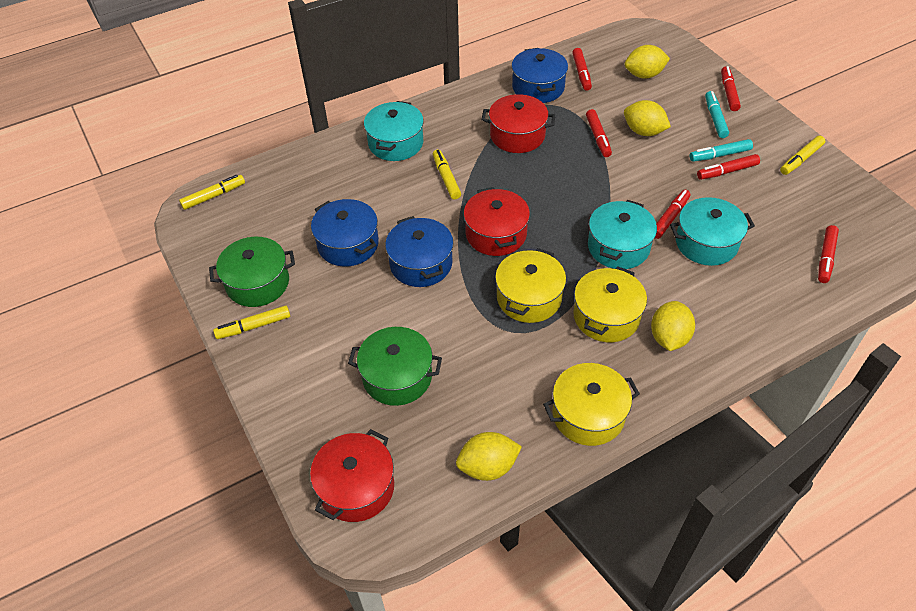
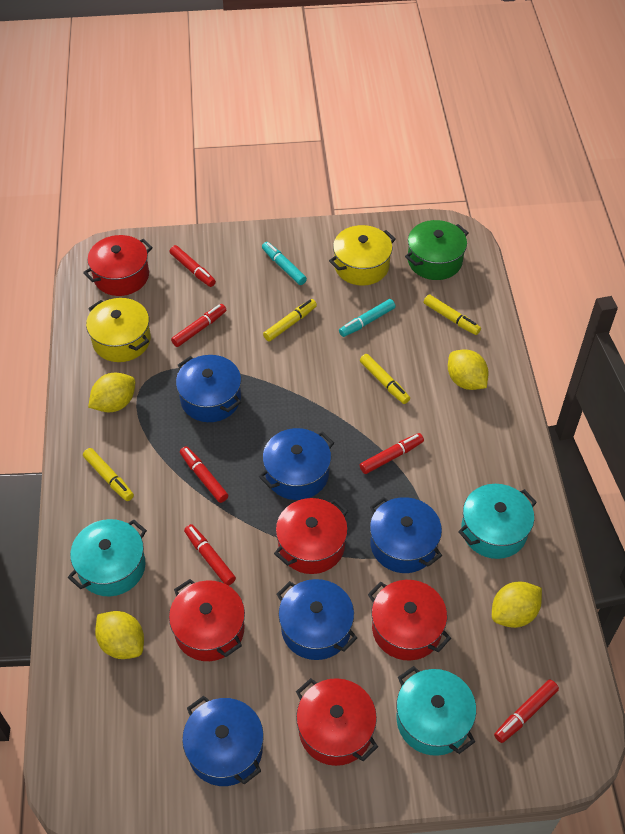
blue pot: [311,199,379,267] [385,216,453,287] [512,48,568,103] = 3 -> [176,355,241,422] [182,696,264,786] [259,428,334,500] [276,579,357,660] [370,497,442,573] = 5
green pot: [209,237,295,307] [348,327,442,406] = 2 -> [405,220,469,280] = 1
red pot: [310,429,394,522] [464,187,530,256] [482,94,555,153] = 3 -> [83,235,153,296] [169,579,245,661] [274,498,348,574] [296,678,378,766] [368,580,451,661] = 5
yellow pot: [495,248,566,323] [543,363,640,446] [573,266,647,342] = 3 -> [86,298,151,362] [329,225,396,286] = 2

